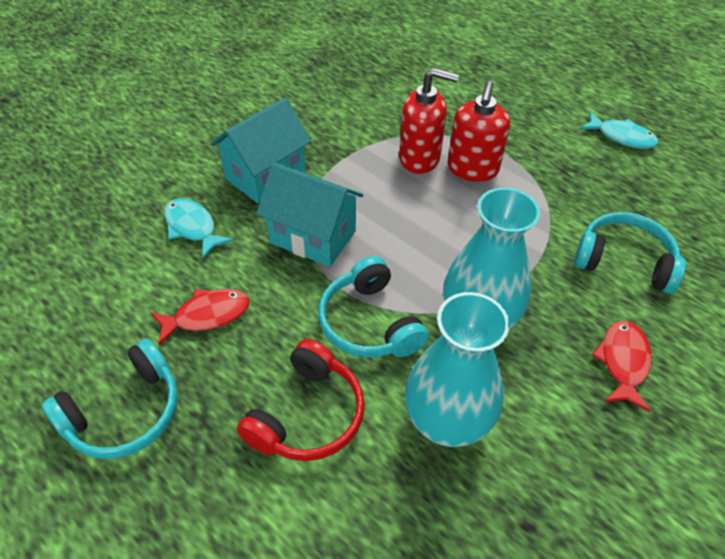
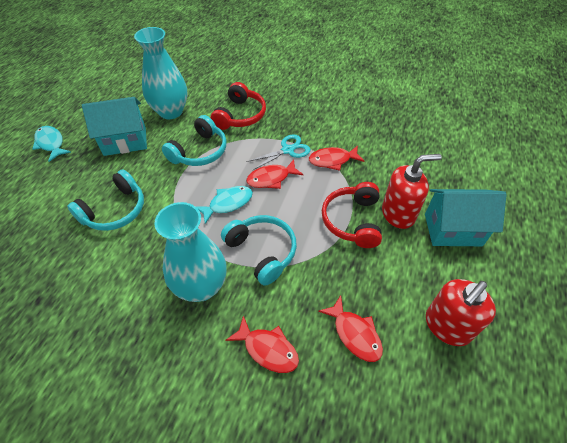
red fish: [151,289,249,345] [592,321,652,412] = 2 -> [225,316,299,373] [246,159,304,189] [309,145,364,171] [318,295,383,362] = 4
red headphones: [237,339,365,461] = 1 -> [210,82,266,130] [322,182,382,248] = 2
turquoise scissors: none = 0 -> [246,134,311,171] = 1

